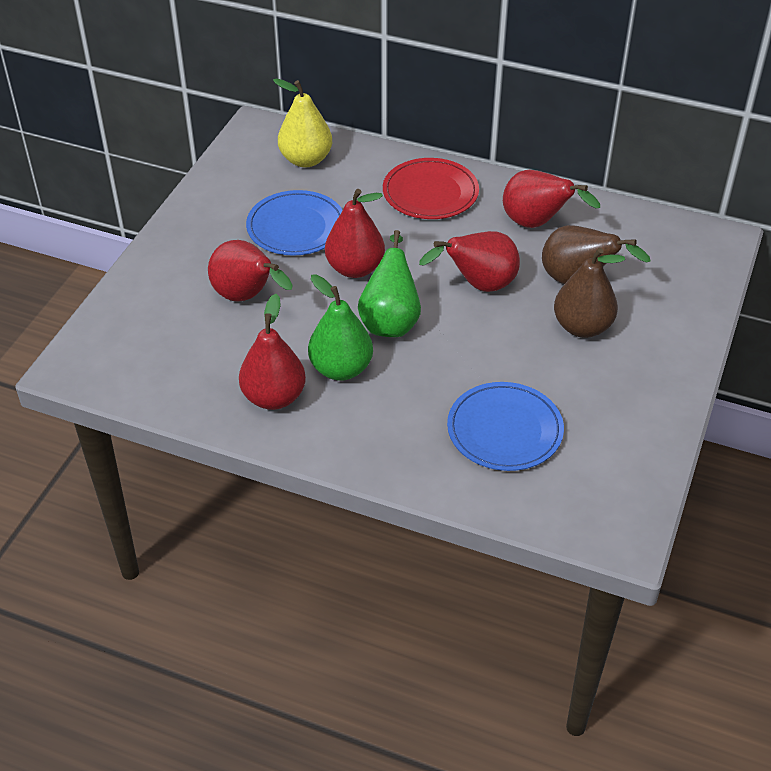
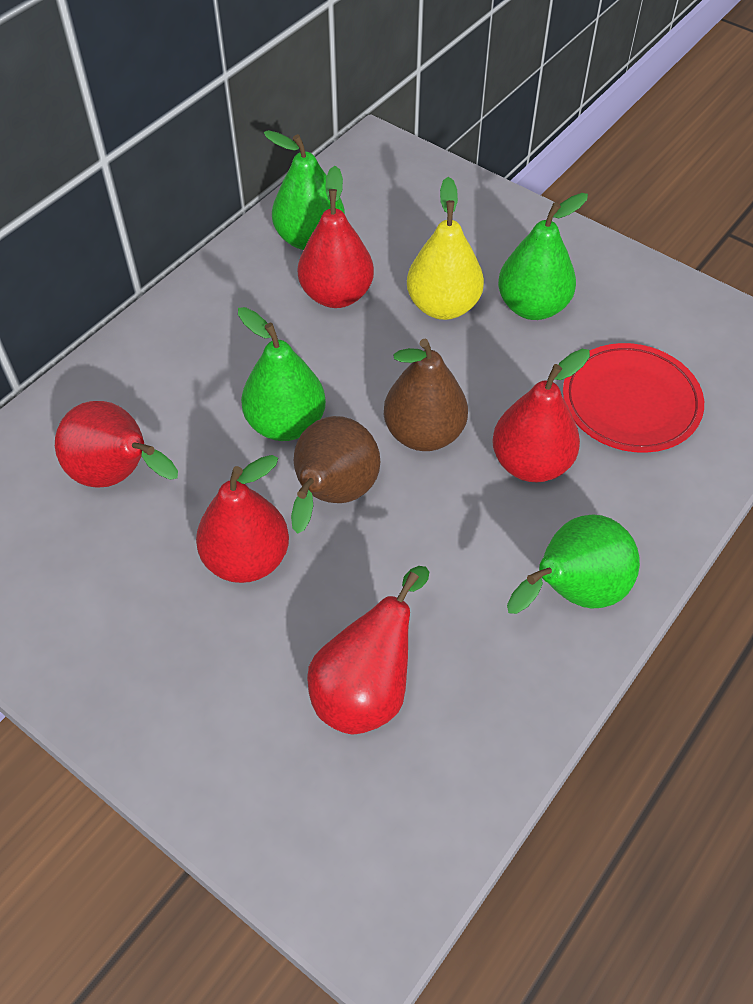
blue plate: [246,190,343,256] [447,382,564,471] = 2 -> none = 0
green pear: [308,274,373,381] [358,230,421,337] = 2 -> [238,307,326,441] [264,130,345,250] [498,193,588,320] [507,514,640,614] = 4

